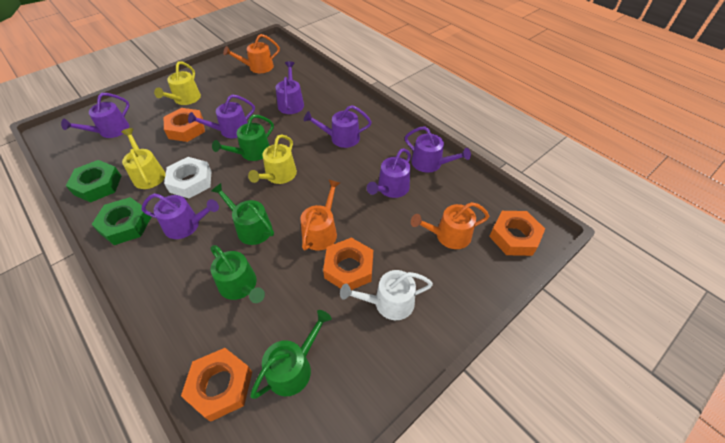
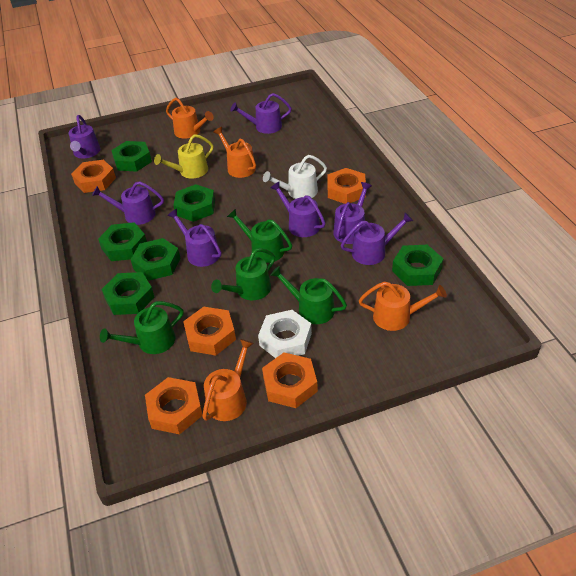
green nut: [66,160,121,203] [91,197,151,245] = 2 -> [98,222,147,261] [101,272,154,315] [111,141,152,172] [131,238,181,281] [173,184,215,222] [392,245,443,286] = 6
orange nut: [164,108,205,142] [181,348,252,422] [323,238,373,290] [489,211,545,256] = 4 -> [71,160,116,193] [145,377,203,434] [183,307,236,355] [262,352,318,408] [328,168,366,204] = 5
orange watering can: [223,34,280,73] [300,179,340,250] [411,202,489,249] = 3 -> [166,98,214,139] [202,339,254,421] [213,127,256,178] [359,281,447,331] = 4
yellow watering can: [121,128,166,189] [154,61,201,105] [248,134,297,184] = 3 -> [154,134,214,179] = 1

